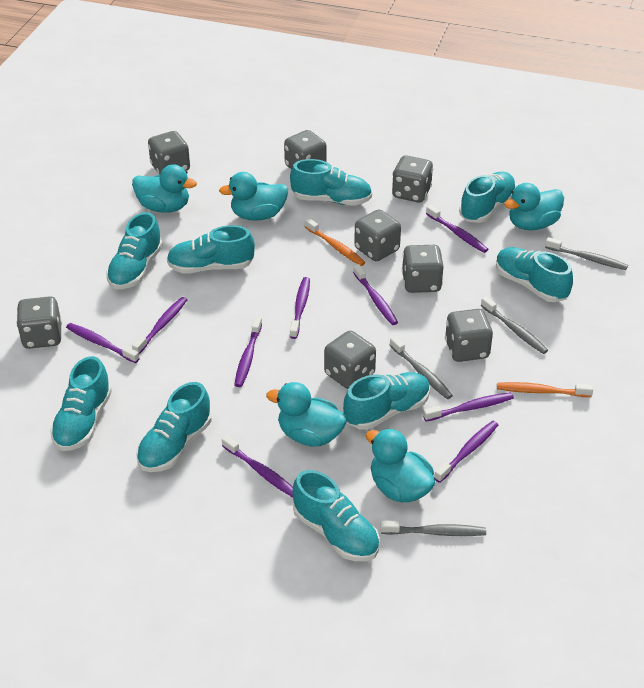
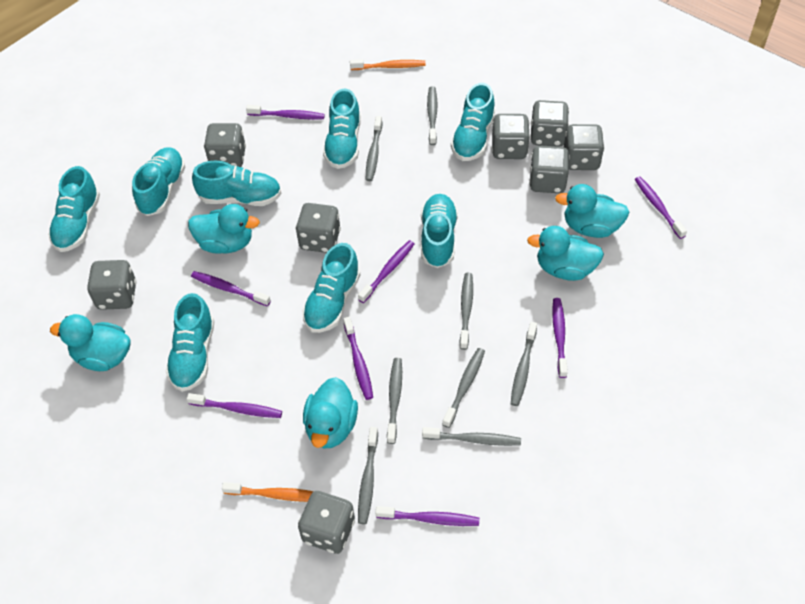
grey toothbrush: [380,521,486,536] [390,336,453,399] [481,296,548,354] [545,237,628,270] = 4 -> [358,427,378,524] [366,116,382,181] [387,358,402,444] [422,427,521,446] [427,86,438,145] [442,348,485,428] [460,273,473,350] [511,322,537,406] = 8
purple toothbrush: [66,323,140,363] [132,297,187,354] [222,435,293,498] [234,317,262,387] [290,277,310,339] [353,264,398,325] [423,392,514,422] [426,205,488,253] [434,421,498,483] = 9 -> [187,393,282,418] [191,271,271,306] [246,105,325,120] [343,317,373,400] [358,240,414,303] [375,506,479,526] [552,298,568,378] [635,176,687,239] = 8
turquoise shoe: [50,356,112,451] [106,212,163,289] [136,382,212,472] [167,225,255,274] [290,159,372,206] [293,470,380,561] [343,372,430,430] [459,172,516,223] [496,247,573,302] = 9 -> [48,166,100,252] [132,147,185,216] [166,293,215,392] [192,161,281,206] [302,243,360,333] [323,89,361,169] [421,194,458,268] [451,83,495,161] = 8

